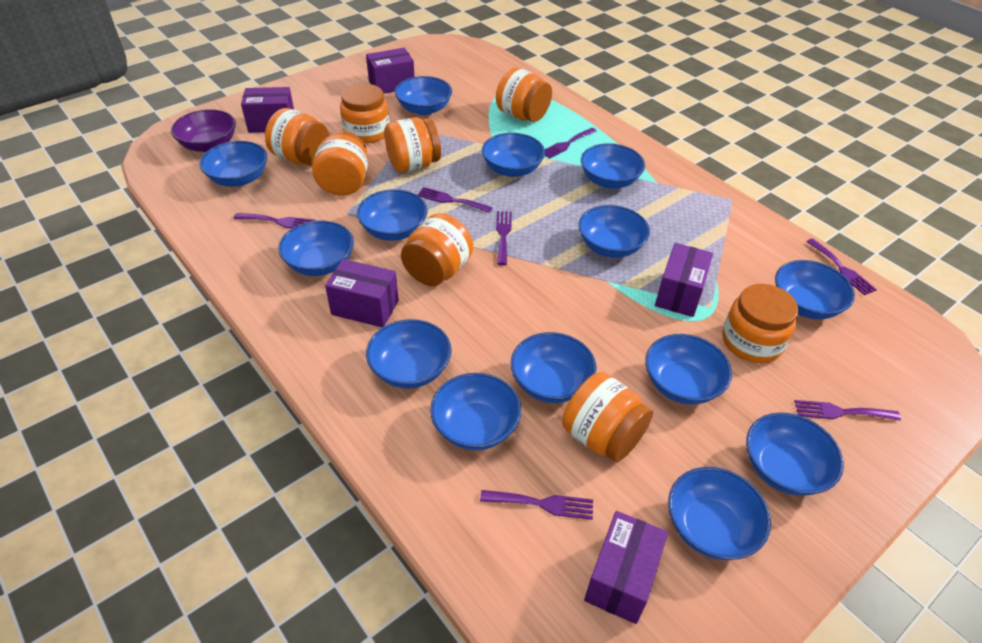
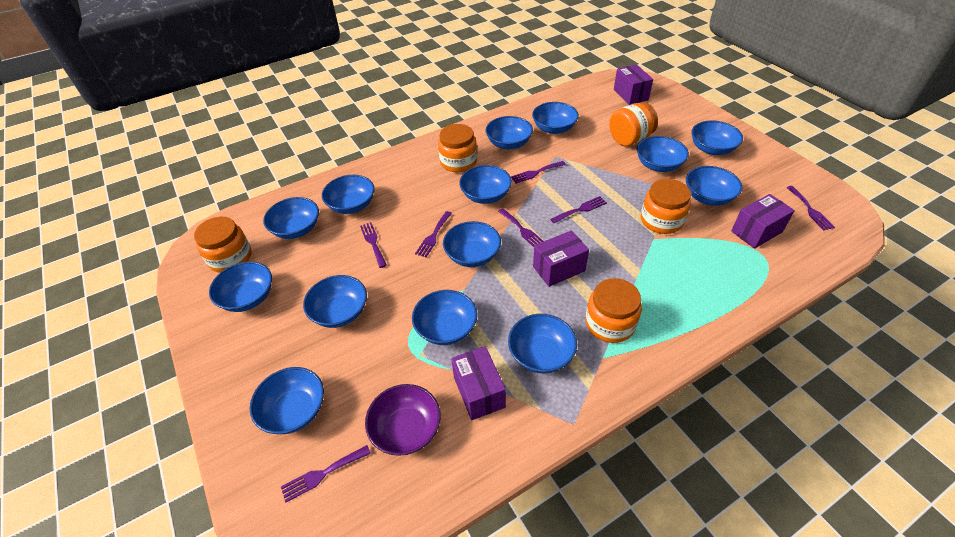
orange jar: [265,108,329,165] [312,130,368,195] [340,84,390,143] [384,117,441,173] [401,213,473,286] [496,67,552,122] [562,372,653,462] [722,284,798,363] = 8 -> [194,217,252,273] [438,124,477,172] [586,278,642,343] [609,102,658,147] [641,179,691,234] = 5
purple box: [241,87,294,133] [325,259,399,327] [366,48,415,93] [584,511,668,624] [655,243,713,317] = 5 -> [451,346,506,420] [533,230,589,287] [614,64,653,105] [731,194,795,249] = 4

